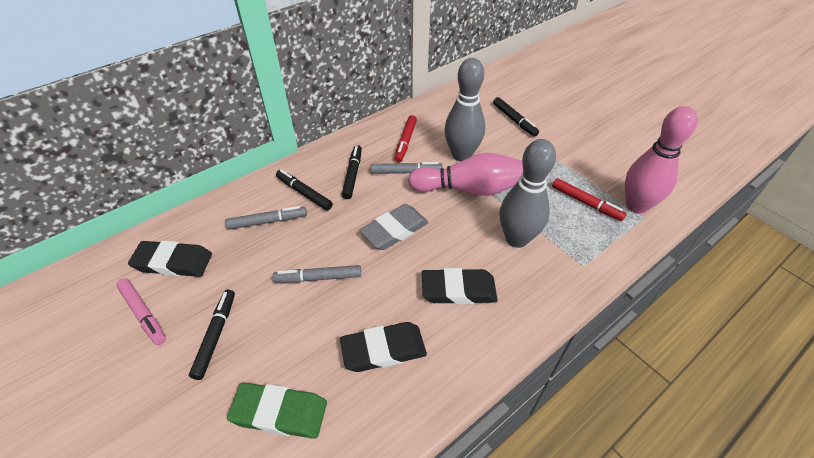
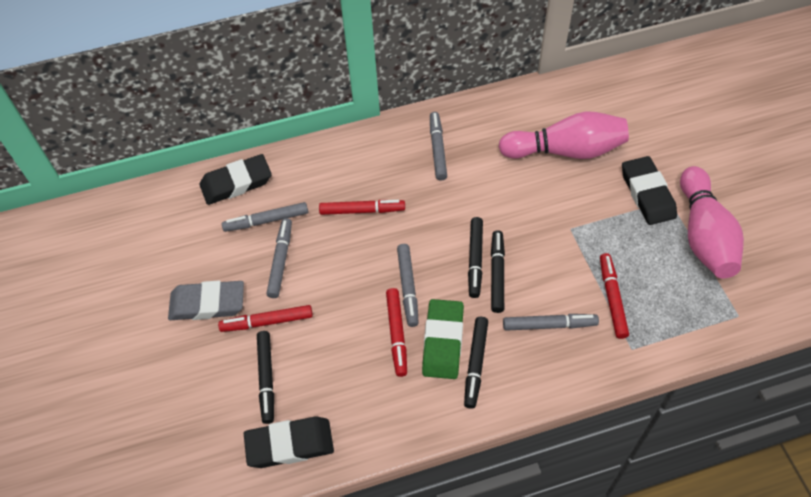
grey bowling pin: [444,58,485,161] [500,139,556,248] = 2 -> none = 0
grey marker: [225,206,307,230] [272,265,361,283] [371,162,443,174] = 3 -> [222,202,308,232] [266,218,292,298] [397,244,419,327] [430,112,447,181] [503,314,599,331] = 5
pink marker: [116,278,166,345] = 1 -> none = 0
red marker: [394,115,417,162] [552,178,626,221] = 2 -> [218,305,313,332] [319,200,405,215] [386,288,407,377] [600,253,629,339] = 4

